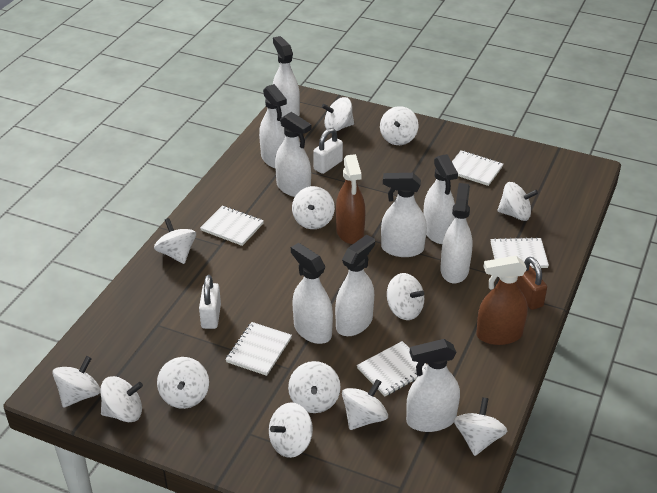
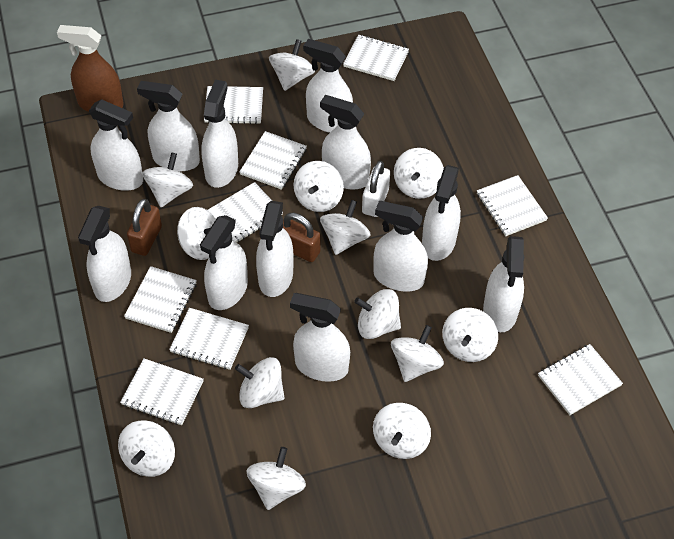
brown padlock: [517,257,547,310] = 1 -> [127,199,162,256] [283,213,321,262] = 2
brown spray bottle: [336,154,365,244] [476,256,528,345] = 2 -> [57,25,124,112] = 1
white notebook: [200,206,264,246] [225,322,292,376] [357,341,427,396] [452,151,503,186] [490,237,549,268] = 5 -> [120,358,204,425] [124,266,197,333] [169,308,249,370] [204,86,263,124] [208,182,283,243] [239,131,307,190] [343,35,409,81] [477,175,548,236] [538,344,623,415] = 9
white padlock: [199,275,221,329] [313,128,343,174] = 2 -> [362,161,390,217] = 1
white spray bottle: [259,84,287,168] [273,36,300,117] [275,112,311,197] [291,243,333,344] [335,235,375,336] [381,173,427,257] [406,339,460,432] [423,154,458,244] [440,183,472,283] = 9 -> [78,206,131,302] [89,99,143,191] [137,81,200,171] [200,215,248,310] [201,80,238,188] [256,201,294,297] [290,293,350,382] [303,39,353,133] [320,95,371,190] [373,201,428,292] [422,165,461,261] [483,236,524,332] = 12

